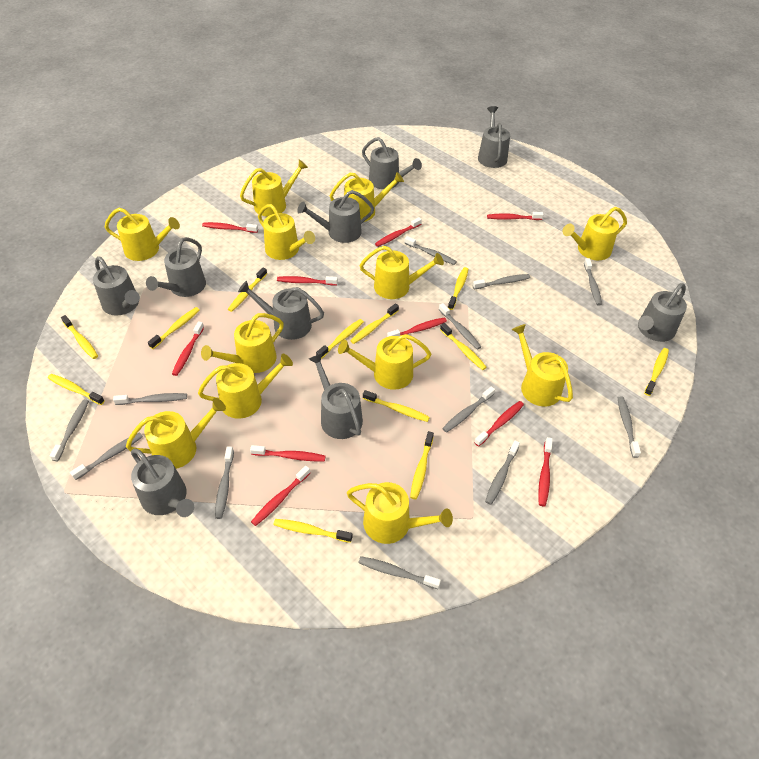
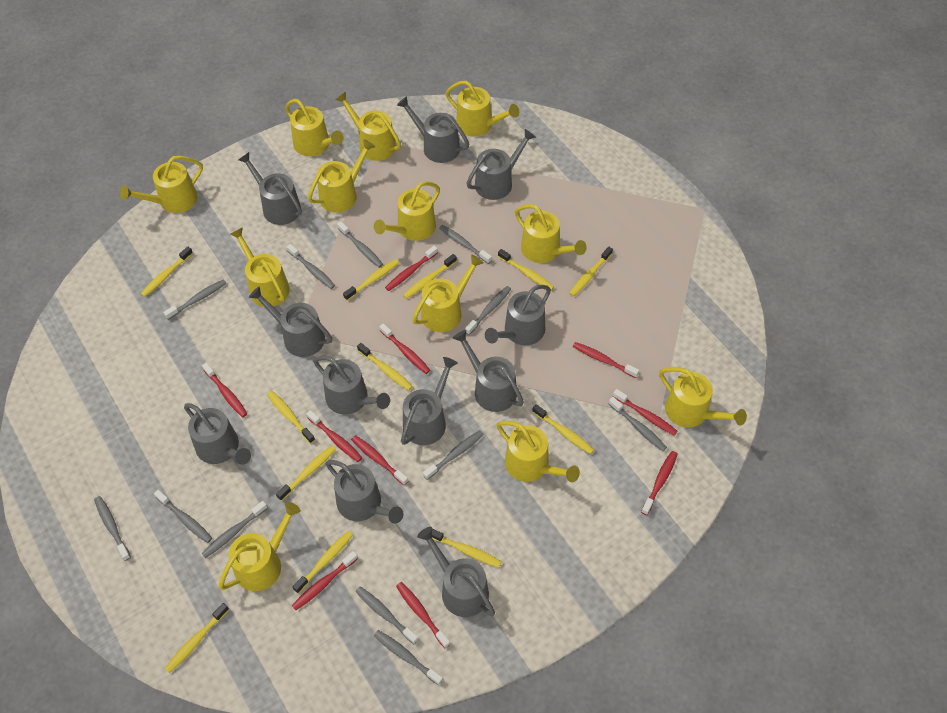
grey watering can: [93,256,140,315] [131,448,194,517] [146,237,206,297] [238,281,324,340] [297,190,374,243] [309,353,363,439] [362,137,422,189] [478,106,510,168] [638,283,687,342] = 9 -> [184,403,251,465] [238,152,302,225] [249,286,332,357] [313,356,390,415] [326,460,403,524] [397,96,469,163] [401,357,458,445] [417,527,495,617] [453,330,524,412] [466,129,536,200] [485,285,551,345] = 11

